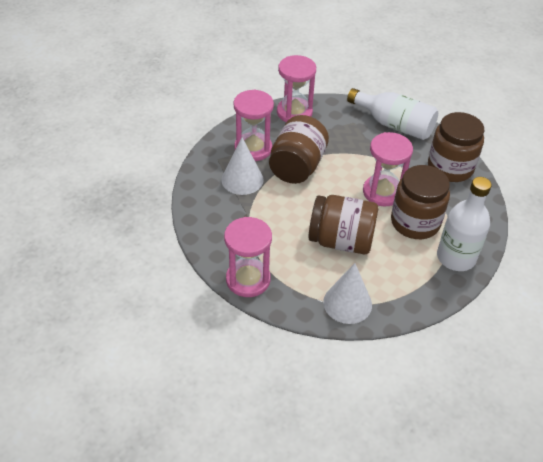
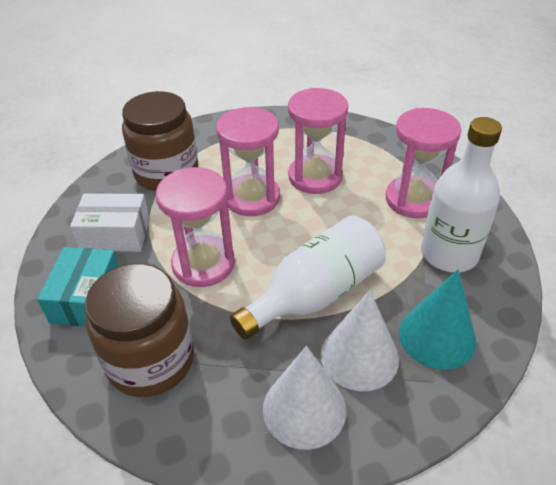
brown jar: [269,115,329,184] [309,195,378,254] [391,165,450,239] [428,112,484,182] = 4 -> [85,263,194,397] [122,91,199,191] = 2
turquoise box: none = 0 -> [37,247,119,326] = 1
turquoise cone: none = 0 -> [399,269,476,370] = 1
white box: none = 0 -> [70,193,150,252] = 1

